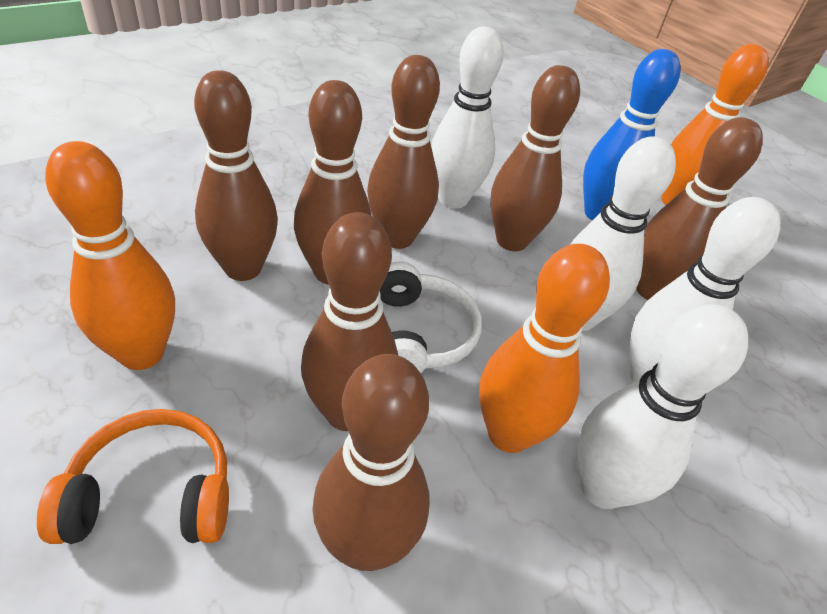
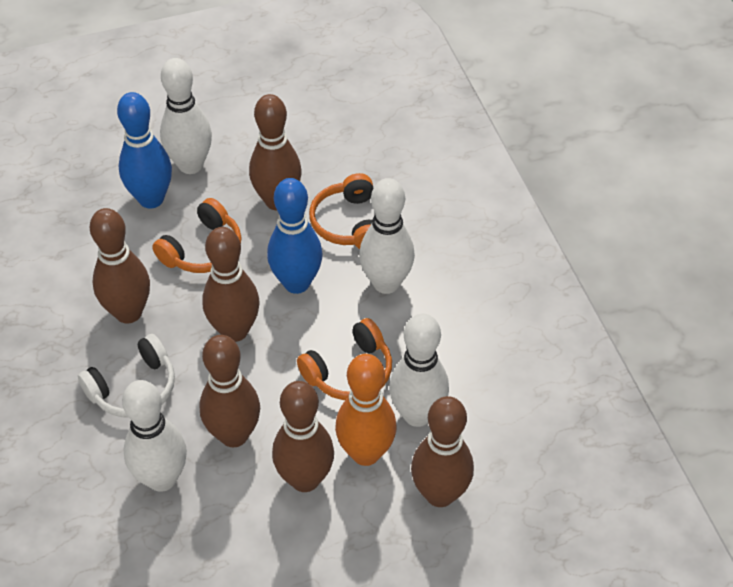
blue bowling pin: [583,49,680,220] = 1 -> [117,92,172,209] [267,178,323,294] = 2
brown bowling pin: [194,70,278,281] [294,80,371,285] [301,212,398,431] [313,354,430,571] [367,55,440,249] [491,65,580,251] [636,117,763,300] = 7 -> [90,208,150,324] [199,335,260,447] [202,227,260,342] [249,94,302,211] [272,381,334,492] [411,396,474,507] = 6
orange bowling pin: [45,141,175,370] [479,244,610,453] [661,44,768,205] = 3 -> [335,354,396,466] = 1
orange headphones: [37,409,229,544] = 1 -> [152,198,242,273] [297,318,392,400] [309,173,373,249] = 3

